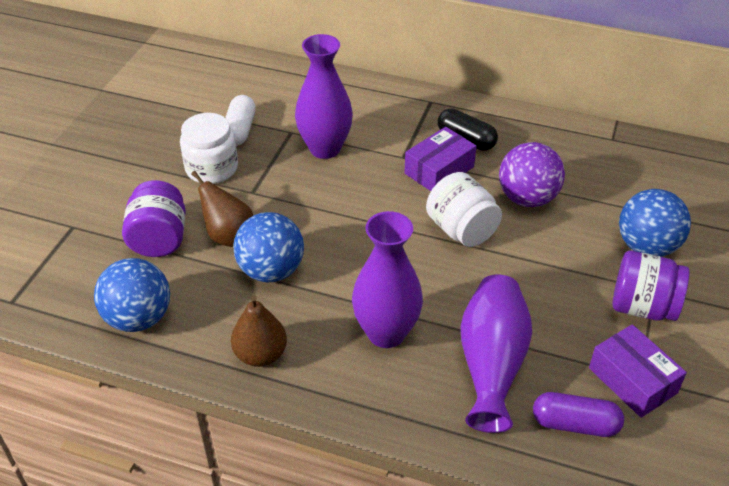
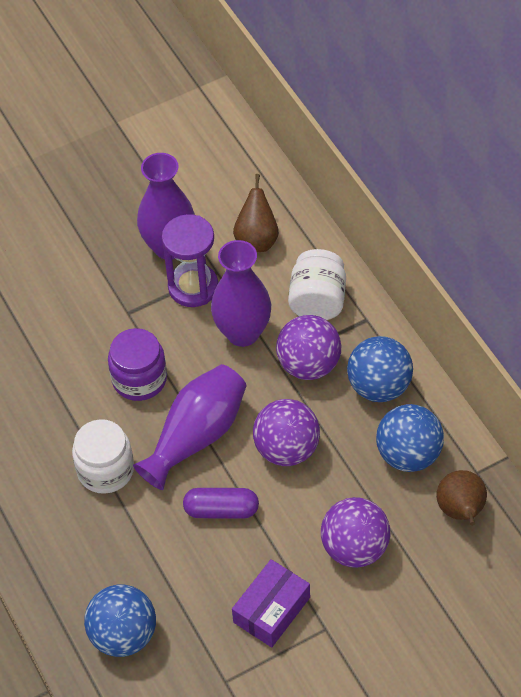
black capsule: [437,109,498,151] = 1 -> none = 0
purple ball: [499,142,565,207] = 1 -> [253,399,320,466] [276,315,341,380] [321,497,390,568] = 3
purple box: [404,127,476,191] [589,324,687,418] = 2 -> [232,559,310,647] = 1
purple hourglass: none = 0 -> [162,214,218,307] = 1
purple jar: [122,180,186,257] [613,250,689,321] = 2 -> [108,328,167,401] = 1
white capsule: [225,95,256,146] = 1 -> none = 0

